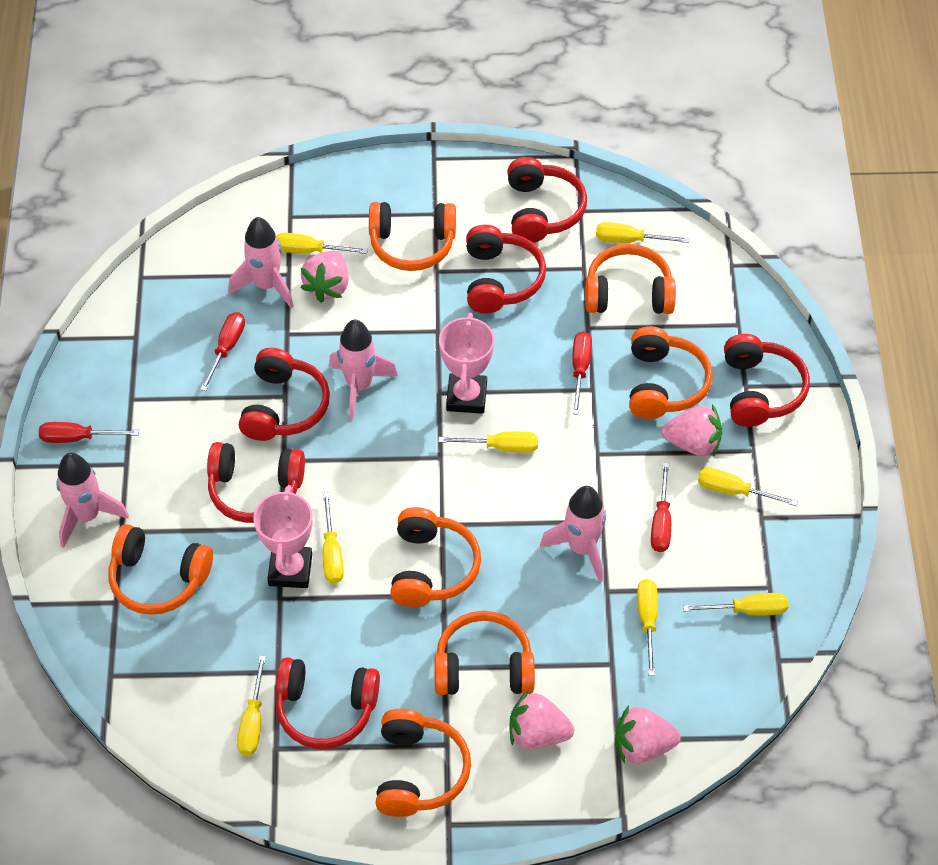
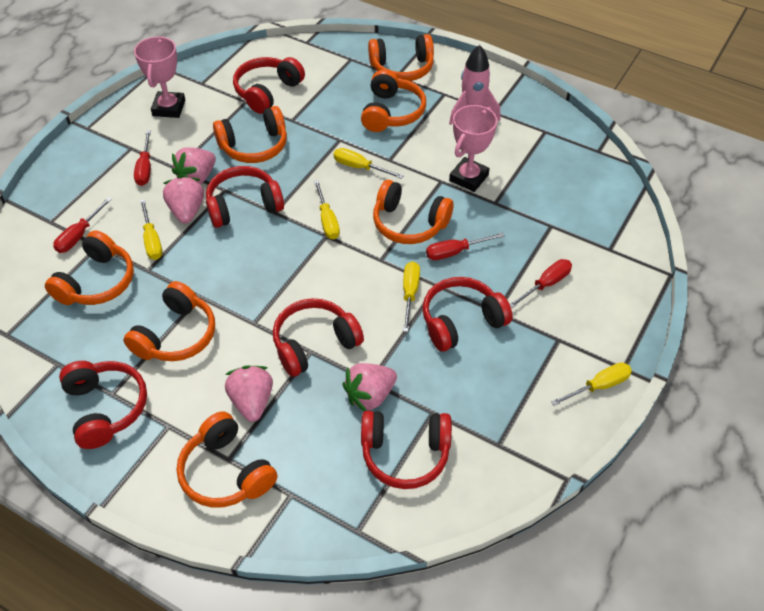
pink rocket: [56,453,129,548] [228,217,294,308] [329,320,398,419] [540,486,606,583] = 4 -> [449,45,501,125] = 1
yellow screwdriver: [237,656,266,756] [276,233,368,254] [323,492,344,584] [438,431,538,453] [596,222,689,243] [637,579,658,676] [683,593,789,615] [698,468,798,506] = 8 -> [140,199,163,260] [314,180,340,239] [334,148,404,179] [403,262,420,332] [551,362,632,406] = 5

